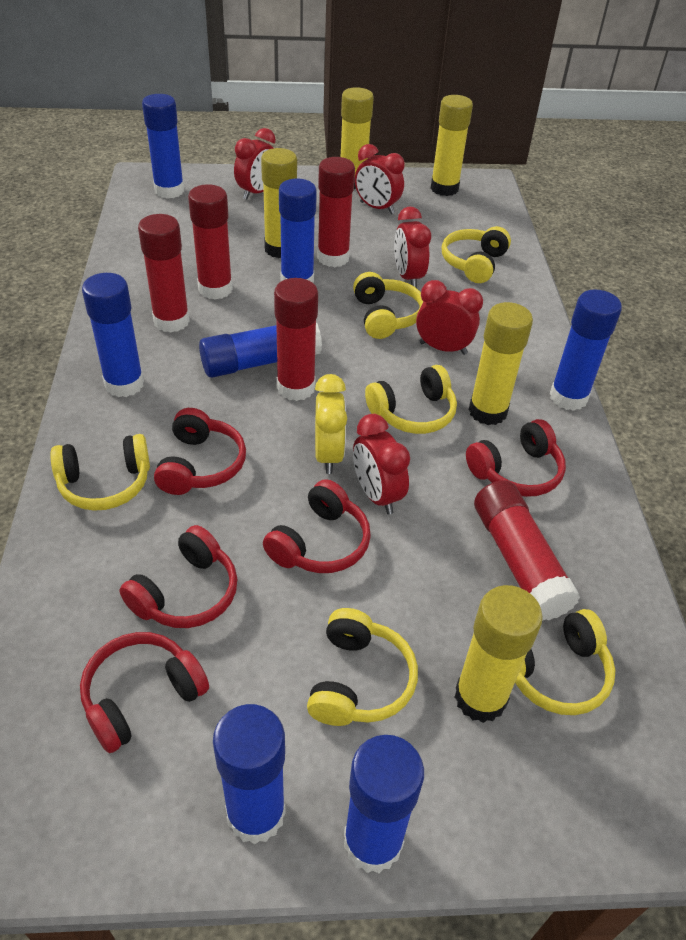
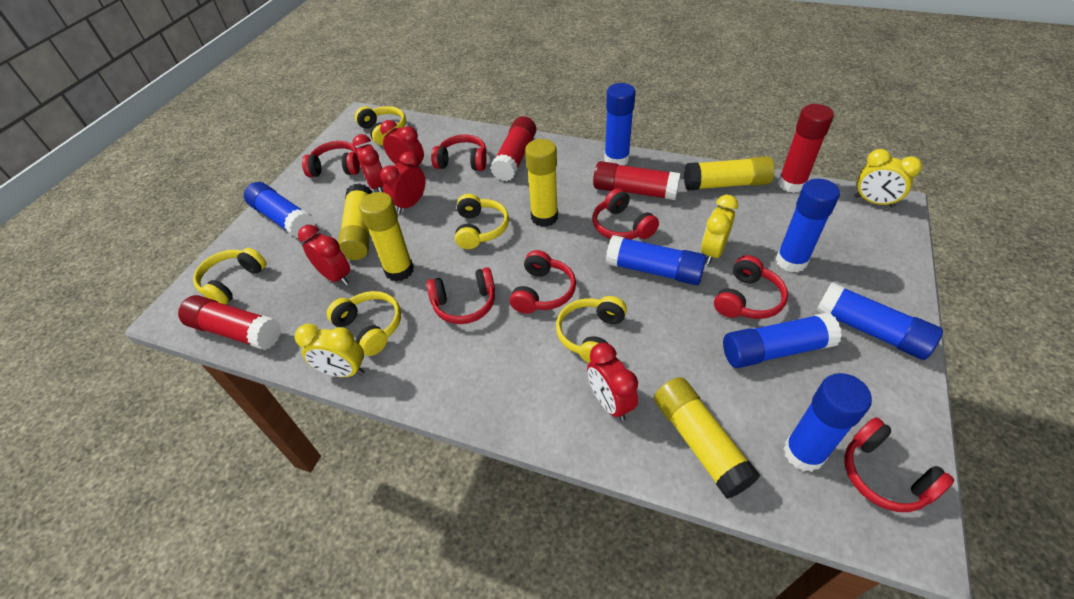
red glue stick: [138,214,190,333] [188,184,233,300] [274,278,318,401] [317,157,355,267] [474,480,580,621] = 5 -> [178,295,281,350] [490,116,536,181] [593,161,681,200] [778,104,834,193] = 4
red headphones: [80,632,209,753] [119,525,237,628] [154,408,246,495] [263,479,371,573] [466,419,566,497] = 5 -> [302,141,360,177] [427,267,495,324] [431,135,487,171] [510,250,576,314] [593,188,659,240] [714,255,788,319] [844,417,954,512] = 7
yellow clock: [315,374,347,474] = 1 -> [295,324,365,377] [701,195,738,264] [854,149,922,208] = 3
yellow headphones: [50,434,150,511] [307,608,418,726] [353,272,423,339] [365,365,457,434] [442,226,511,283] [515,609,615,715] = 6 -> [193,248,266,305] [327,291,401,356] [355,106,406,145] [455,194,509,249] [556,296,627,363] = 5

